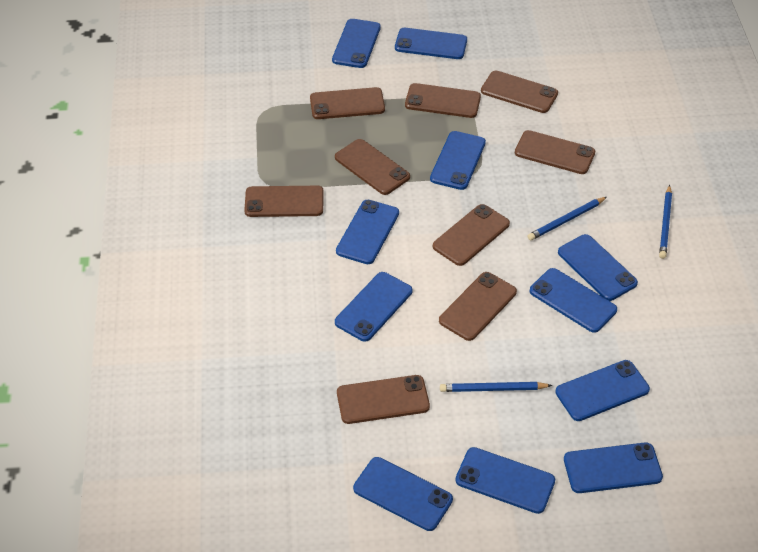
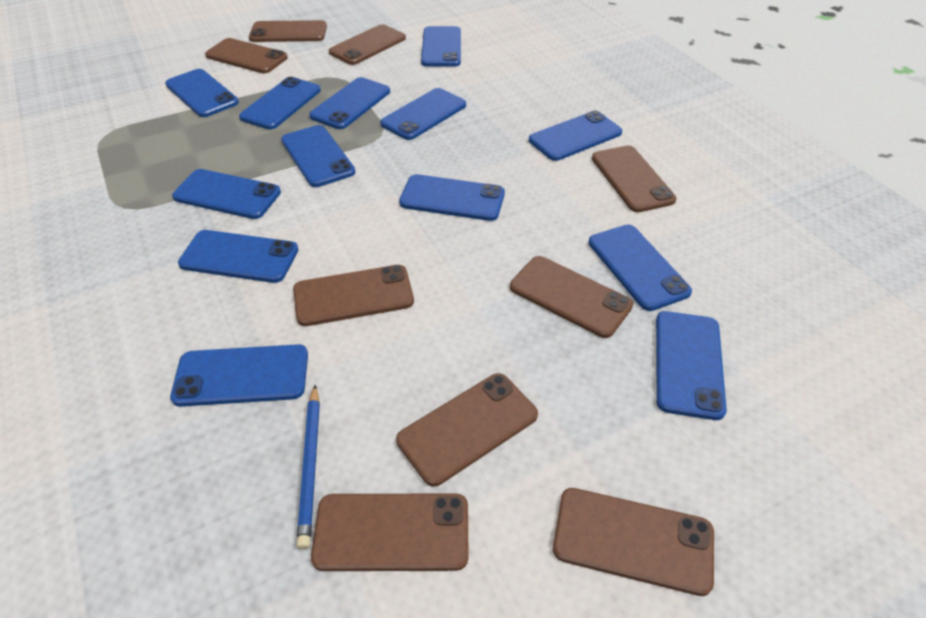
blue pencil: [440,382,552,392] [528,197,607,240] [659,185,672,259] = 3 -> [296,385,320,549] = 1
blue phone: [332,19,381,68] [335,272,412,342] [336,200,399,264] [353,457,453,531] [395,28,467,59] [430,131,486,190] [455,447,555,514] [530,268,617,333] [555,360,650,421] [558,234,638,301] [564,443,663,493] = 11 -> [165,69,239,117] [170,344,308,407] [172,169,281,219] [178,230,299,283] [239,77,321,130] [281,125,355,187] [309,77,390,129] [380,88,466,140] [399,174,505,221] [421,26,461,67] [529,111,622,161] [588,225,692,311] [656,311,727,420] = 13

